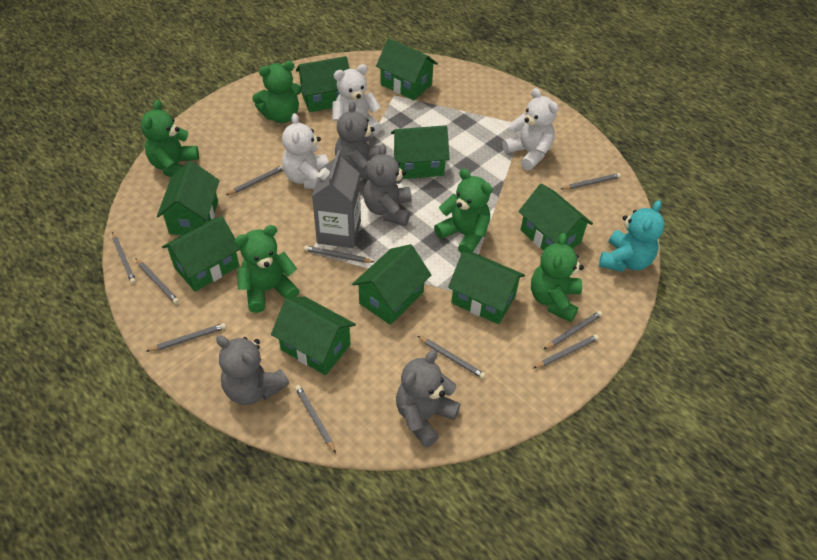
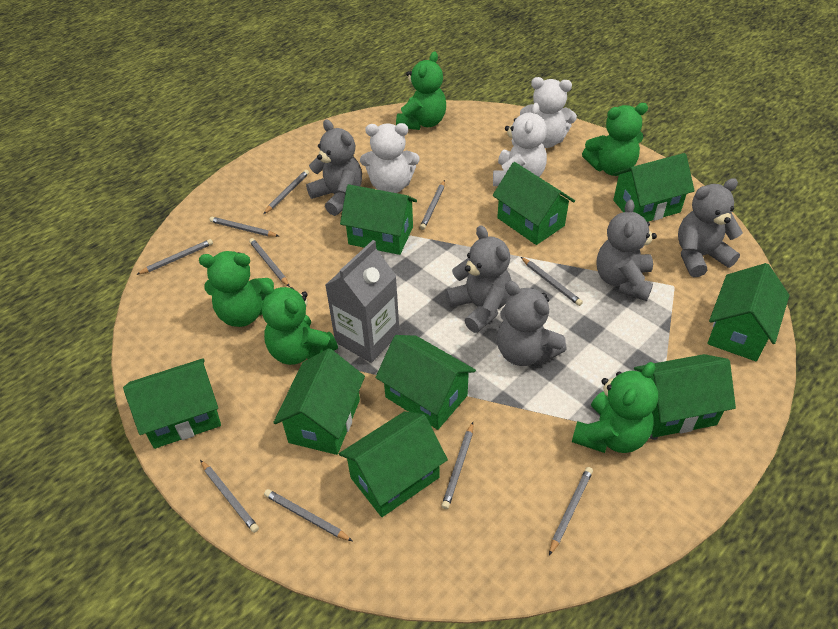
grey teddy bear: [216,335,289,405] [335,101,380,180] [363,144,412,226] [396,350,461,448] = 4 -> [306,120,362,216] [445,225,511,333] [497,281,567,366] [596,199,657,301] [678,178,743,277] = 5
turquoise teddy bear: [599,200,665,272] = 1 -> none = 0

